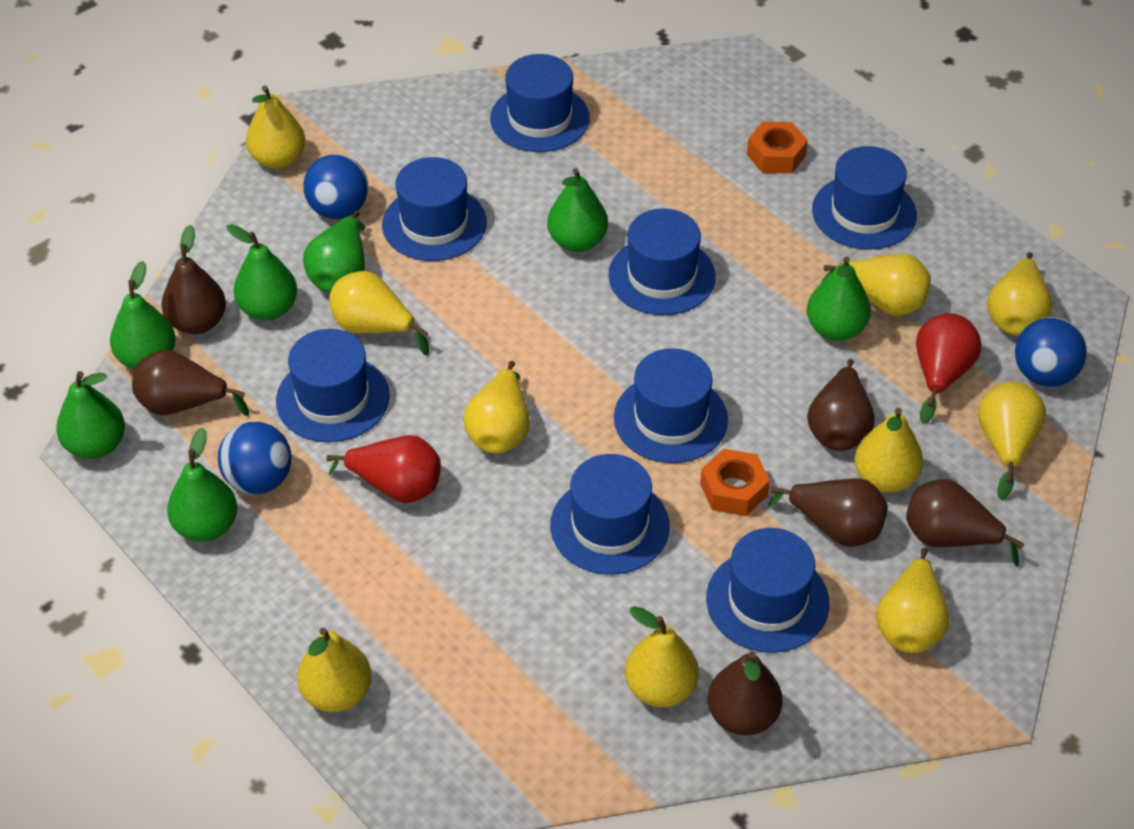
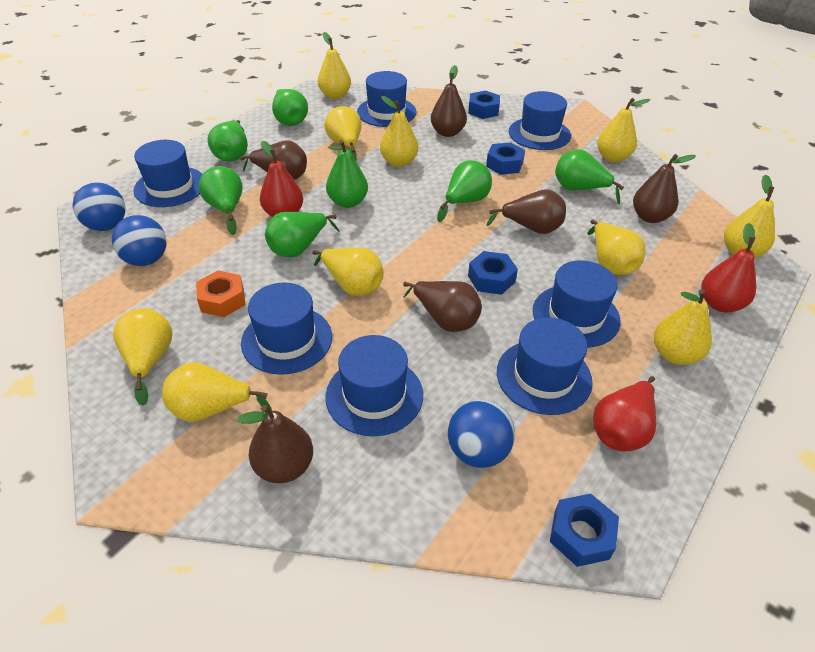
blue hat: [276,329,390,442] [382,157,487,261] [490,54,590,152] [550,454,670,575] [608,208,716,315] [614,348,728,463] [706,528,829,653] [812,146,917,250] = 8 -> [133,140,202,207] [241,282,332,375] [325,335,423,436] [357,71,416,127] [497,317,593,415] [509,91,571,150] [533,260,621,348] = 7
blue nut: none = 0 -> [468,90,500,119] [468,251,518,295] [486,142,525,175] [550,494,619,567] = 4
orange nut: [700,449,770,516] [747,122,808,174] = 2 -> [196,271,245,317] = 1
red pear: [326,435,441,503] [916,313,982,424] = 2 -> [260,141,303,217] [593,376,656,451] [701,223,756,313] = 3

